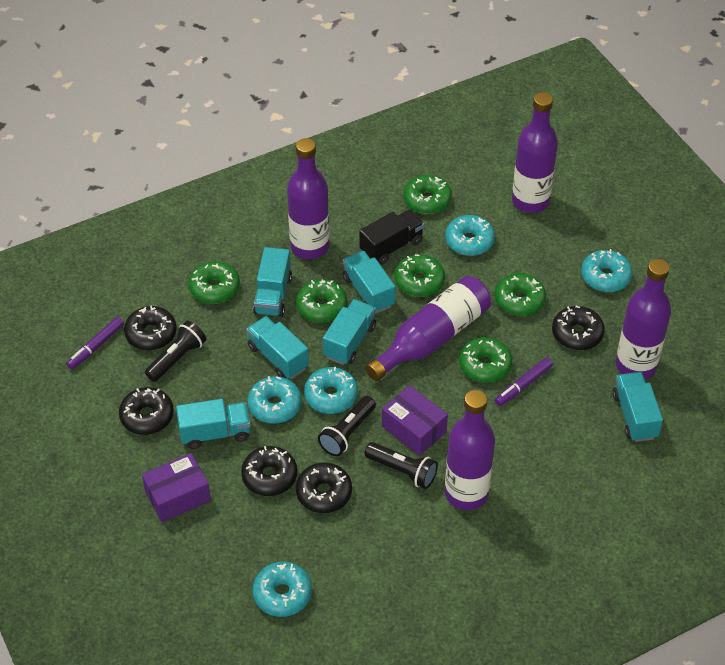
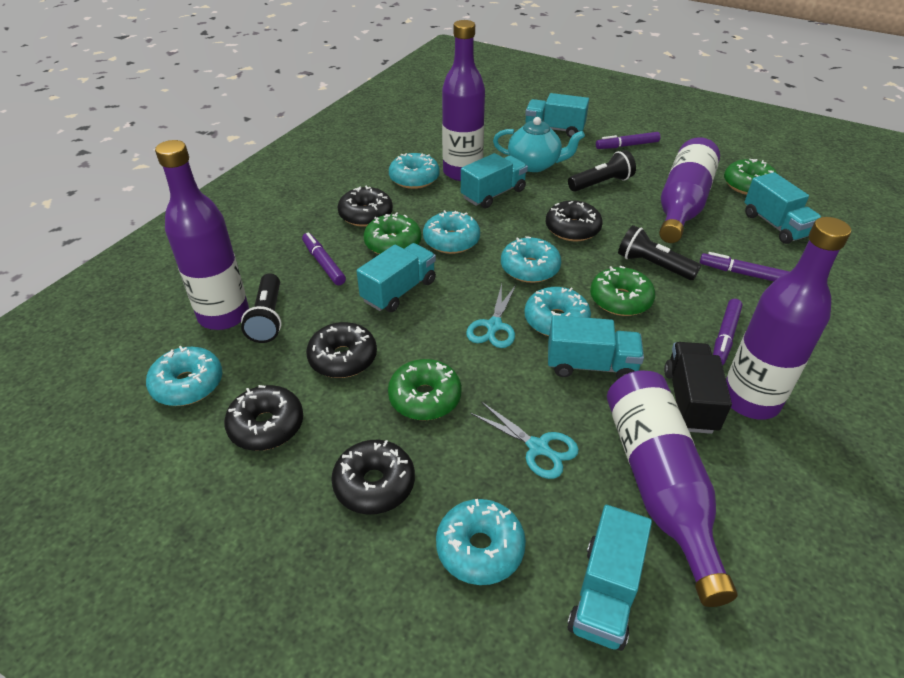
green donut: [189,261,240,304] [296,279,347,323] [395,254,445,297] [403,175,452,214] [459,337,512,383] [495,273,546,316] = 6 -> [363,212,421,254] [388,359,462,420] [590,266,655,316] [724,159,778,195] = 4
purple box: [142,453,211,522] [382,385,448,456] = 2 -> none = 0
purple marker: [66,317,124,369] [495,357,553,406] = 2 -> [302,232,346,285] [596,132,660,149] [700,252,790,281] [713,299,743,365] = 4
turquoise donut: [247,376,302,424] [253,562,312,617] [304,367,358,414] [445,215,495,256] [581,249,632,292] = 5 -> [146,346,222,406] [389,153,440,189] [423,210,480,254] [436,499,526,585] [501,236,561,283] [524,287,591,336] = 6
turquoise scissors: none = 0 -> [466,284,516,348] [470,401,579,479] = 2
turquoise teapot: none = 0 -> [493,117,585,172] = 1

